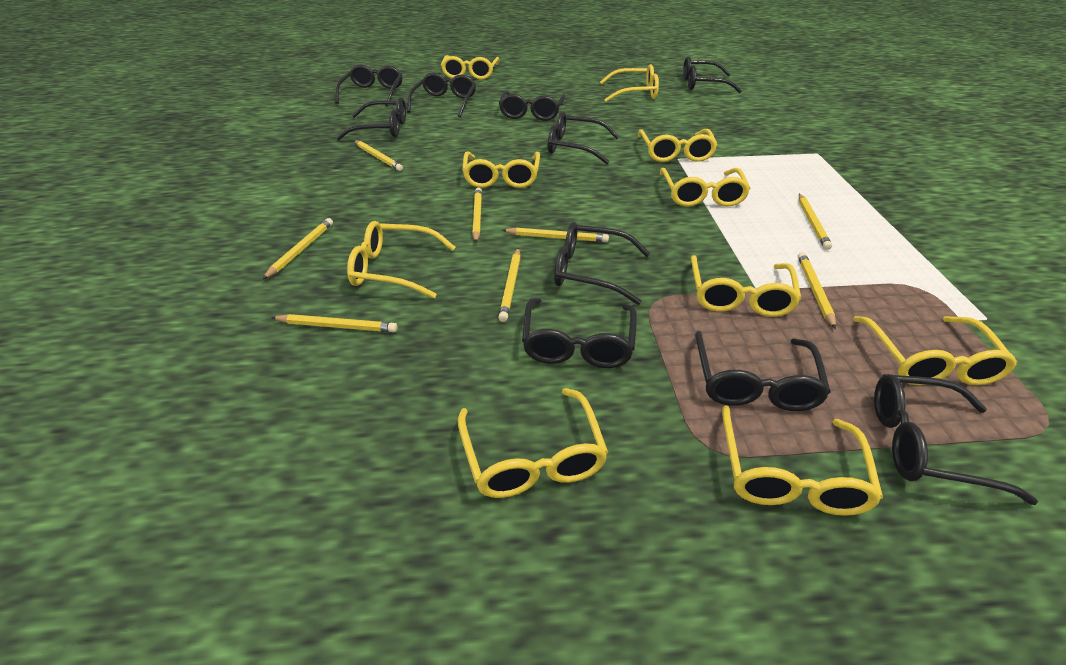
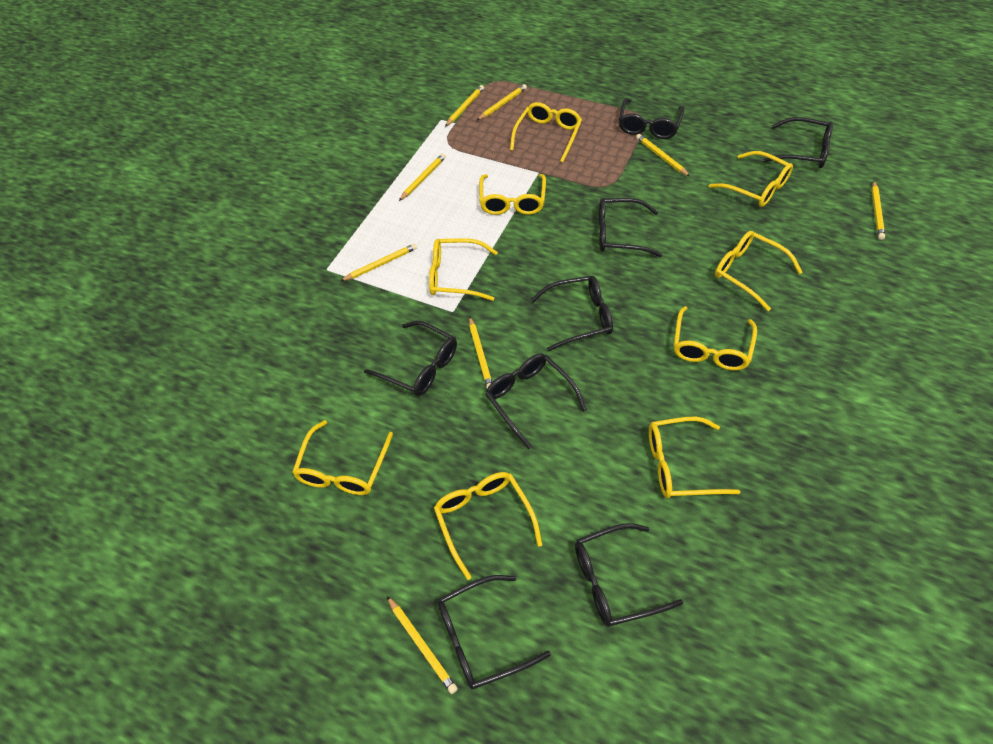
black glasses: [335,65,402,106] [336,97,406,140] [407,73,476,117] [499,91,565,121] [522,298,637,368] [548,111,620,164] [554,222,650,305] [683,56,742,93] [695,331,831,411] [874,374,1038,505] = 10 -> [364,321,457,396] [438,575,551,689] [485,354,587,449] [531,276,613,351] [575,523,683,627] [599,198,662,257] [619,98,685,139] [764,117,833,168] = 8
yellow glasses: [347,221,456,299] [441,55,500,80] [458,388,608,498] [462,152,540,188] [600,64,659,102] [638,129,718,162] [660,168,751,207] [691,255,802,317] [722,405,883,516] [853,316,1017,385] = 10 -> [292,420,393,495] [429,238,498,301] [434,472,542,580] [479,174,546,215] [510,102,582,162] [649,417,740,498] [674,306,757,370] [709,151,793,207] [715,231,802,311] = 9

